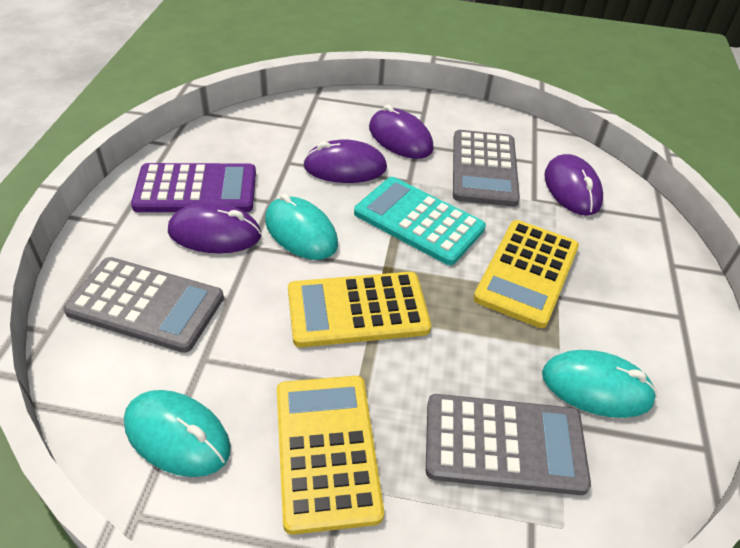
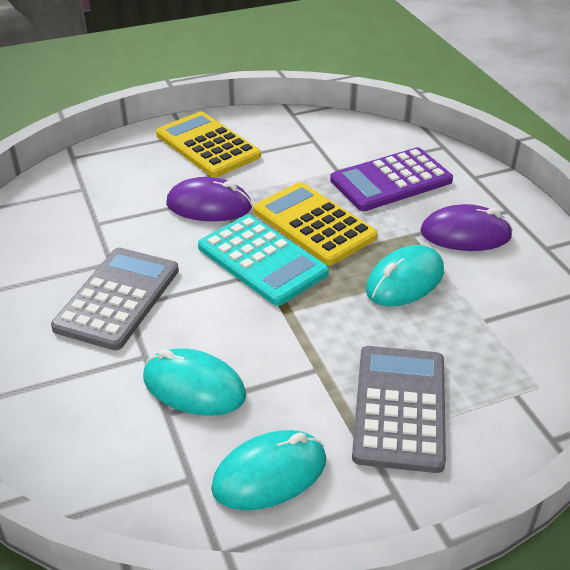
grey calculator: [63,257,224,353] [426,394,591,495] [453,130,520,207] = 3 -> [51,248,179,350] [352,346,446,473] = 2
purple mouse: [168,202,261,253] [303,139,387,183] [369,104,434,159] [544,154,603,216] = 4 -> [166,177,252,221] [420,204,513,251] = 2
yellow calculator: [277,376,384,535] [288,272,431,347] [473,220,579,328] = 3 -> [156,111,261,177] [253,182,378,265] = 2

